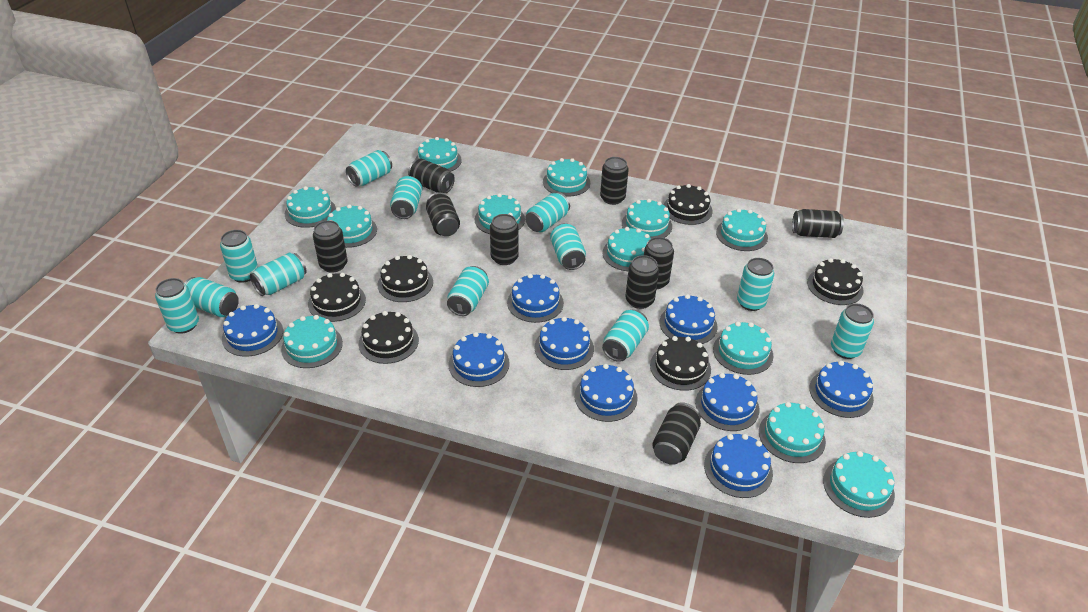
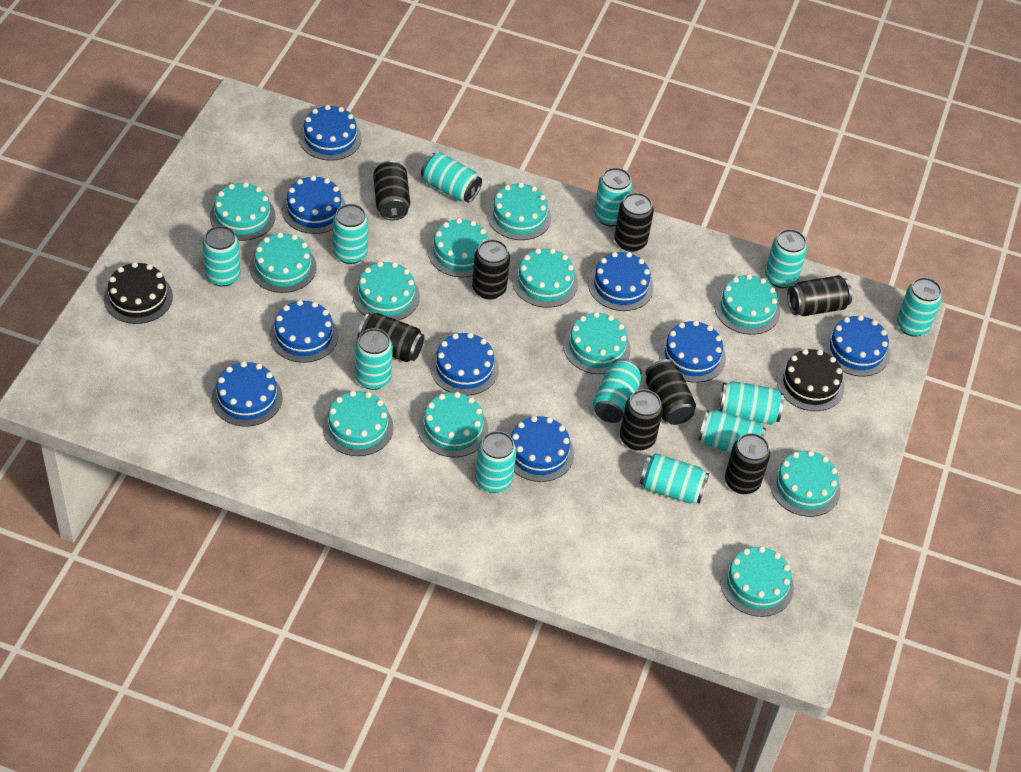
black cake: [308,273,366,322] [359,311,419,364] [377,255,433,302] [650,336,711,391] [663,184,713,225] [807,258,864,305] = 6 -> [104,262,173,324] [777,349,845,411] = 2
black can: [313,220,348,273] [408,159,455,193] [426,192,460,236] [490,214,519,265] [600,157,629,205] [625,255,659,309] [644,237,674,289] [652,402,701,465] [792,209,844,238] = 9 -> [357,313,424,362] [373,161,410,221] [472,239,510,299] [614,193,654,252] [620,389,663,451] [646,359,696,425] [725,433,770,494] [787,275,852,316] = 8

